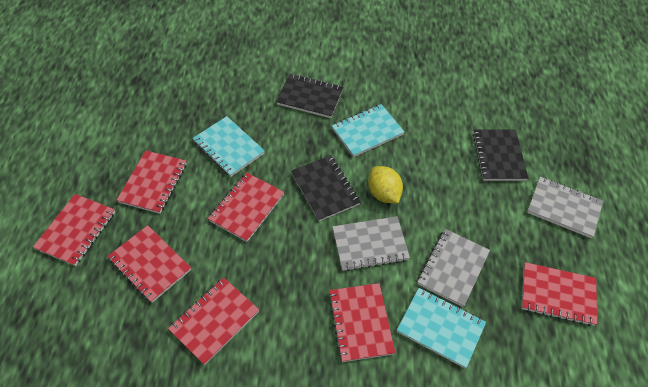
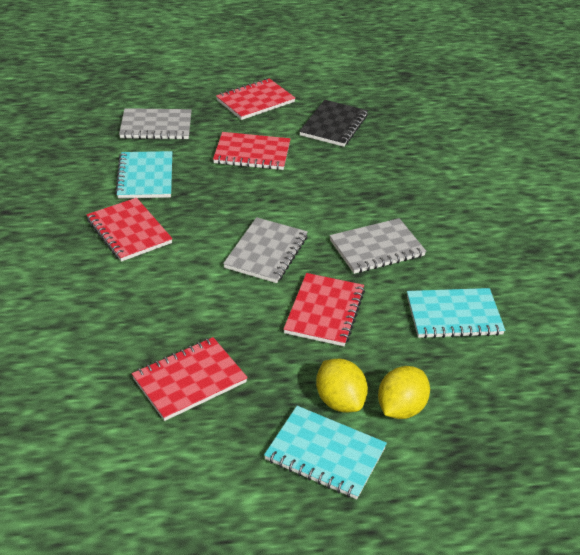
black notebook: [276,74,343,118] [291,155,360,221] [472,129,528,181] = 3 -> [299,100,368,147] = 1
red notebook: [33,194,115,266] [107,225,191,303] [116,150,187,214] [168,277,259,365] [208,172,284,242] [328,283,395,362] [521,262,597,326] = 7 -> [86,198,173,262] [132,337,248,421] [213,132,290,170] [216,78,295,120] [284,273,365,346] = 5
yellow lemon: [368,166,403,203] = 1 -> [316,359,368,412] [378,366,430,419] = 2

